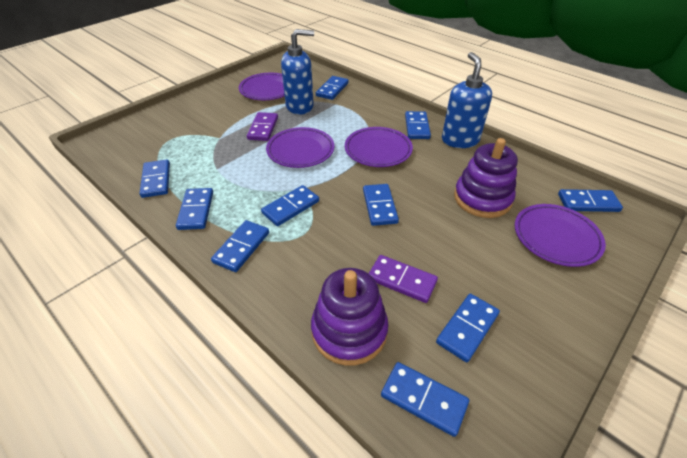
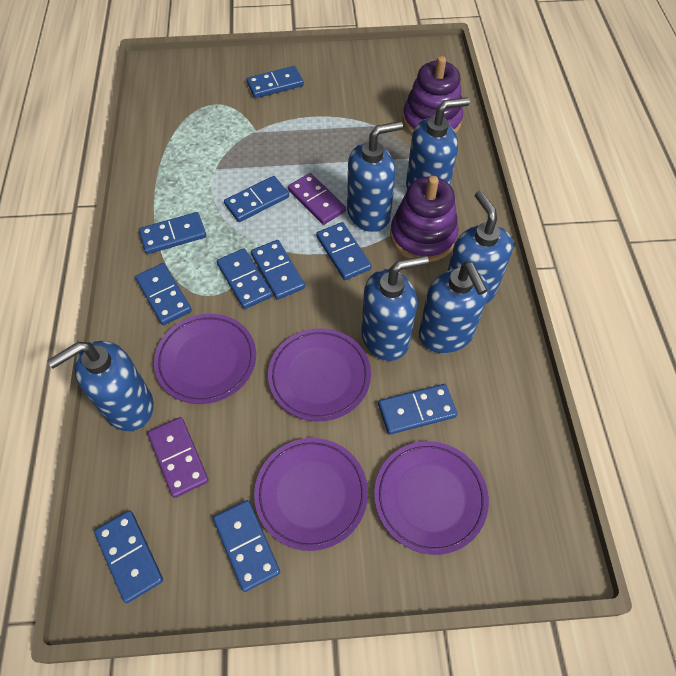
blue soap dispenser: [281,29,314,114] [442,52,492,148] = 2 -> [47,341,154,431] [347,121,403,232] [361,255,429,361] [406,97,470,189] [419,262,489,353] [448,190,513,304] = 6

